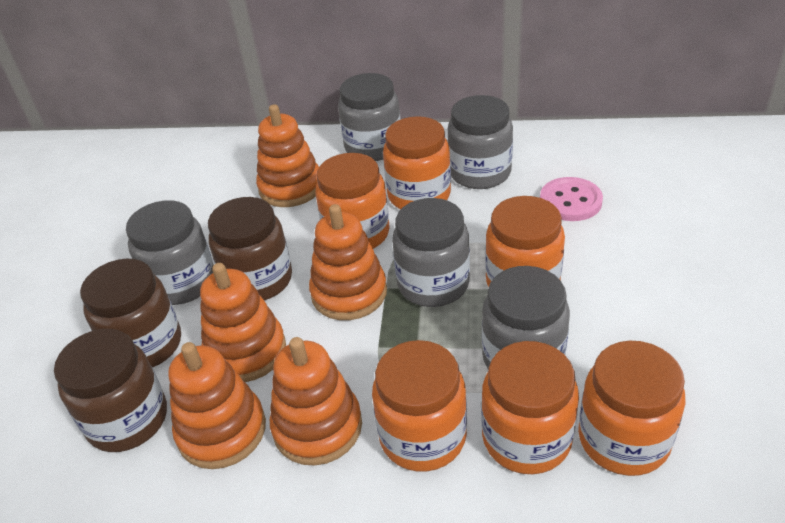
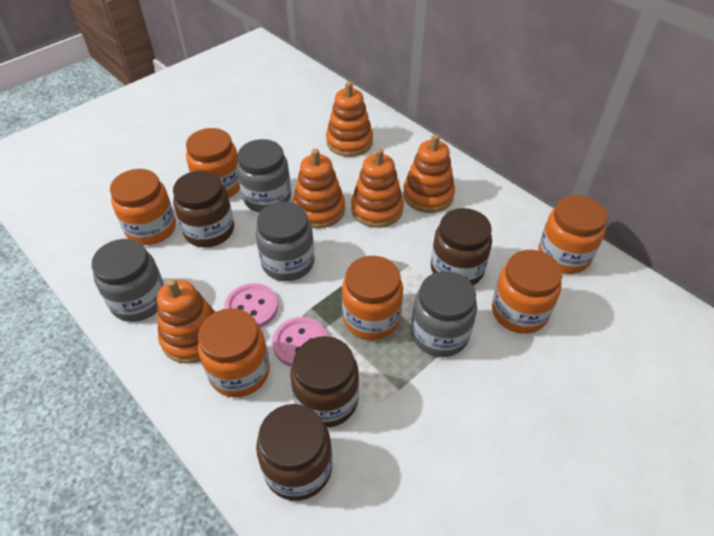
brown jar: [54,329,167,452] [80,258,181,368] [208,197,292,301] = 3 -> [173,171,234,247] [256,404,332,501] [290,336,359,428] [431,208,492,286] = 4
grey jar: [126,200,214,305] [338,73,401,161] [392,198,470,307] [448,95,513,189] [482,266,570,369] = 5 -> [91,239,164,322] [237,139,291,212] [255,202,315,281] [411,271,477,357] = 4
pink button: [540,177,603,221] = 1 -> [224,283,278,328] [272,317,327,367] = 2

